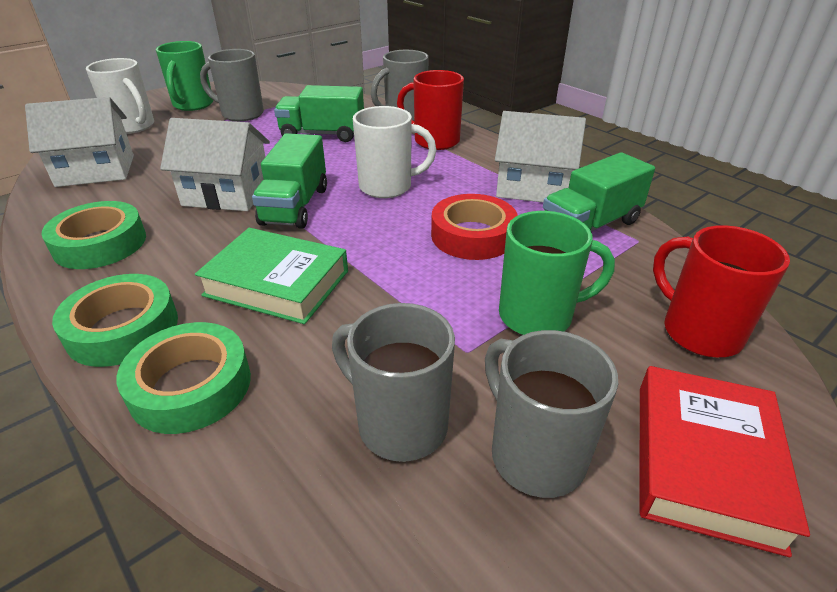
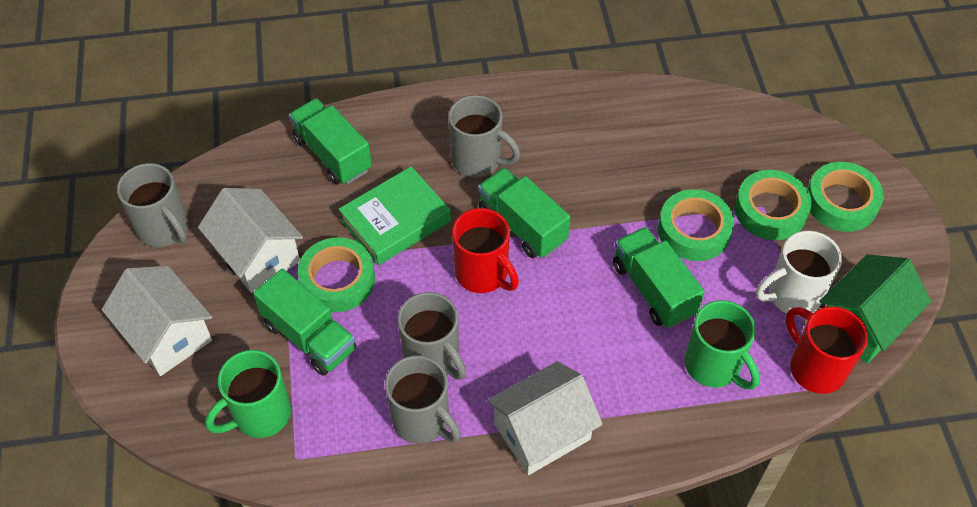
green house: none = 0 -> [819,254,931,364] = 1
green tape: [41,201,146,269] [52,274,178,367] [116,322,251,434] = 3 -> [298,237,375,312] [658,189,734,261] [735,170,812,240] [808,162,884,232] = 4
green truck: [252,133,327,229] [274,85,364,142] [543,152,655,233] = 3 -> [253,269,356,376] [289,98,372,185] [478,167,570,258] [613,227,705,328] = 4
red book: [639,366,810,557] = 1 -> none = 0
red tape: [431,194,518,260] = 1 -> none = 0
white mug: [86,58,154,134] [353,106,436,198] = 2 -> [756,231,842,316] = 1

